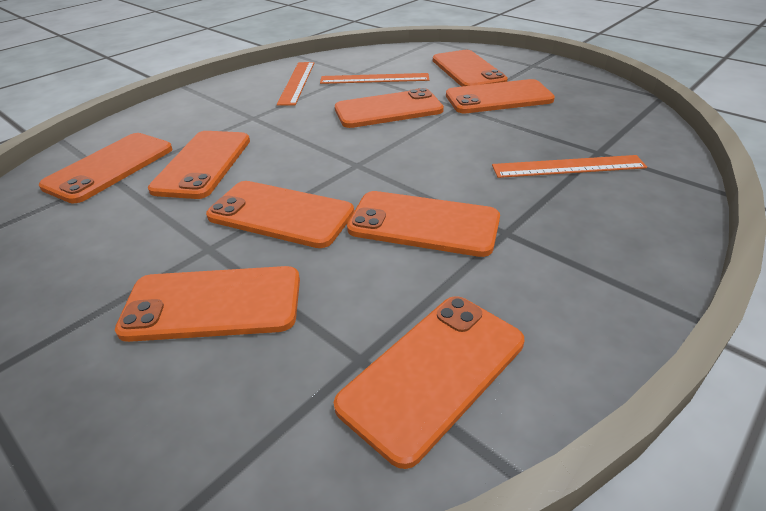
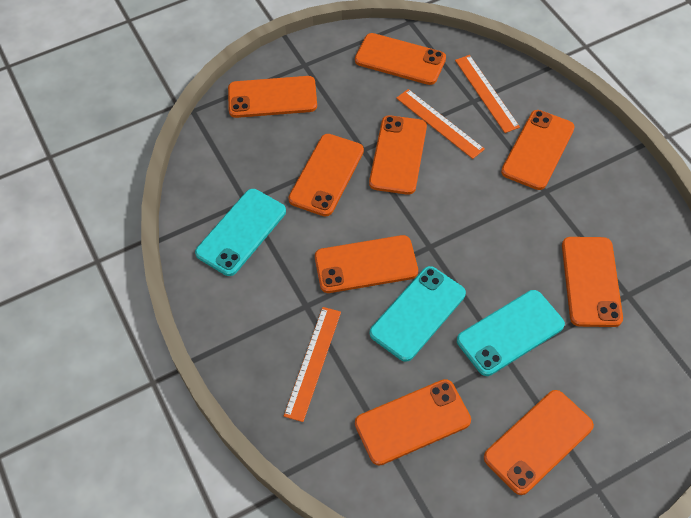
turquoise phone: none = 0 -> [195,189,286,276] [370,266,466,362] [457,290,565,376] = 3

